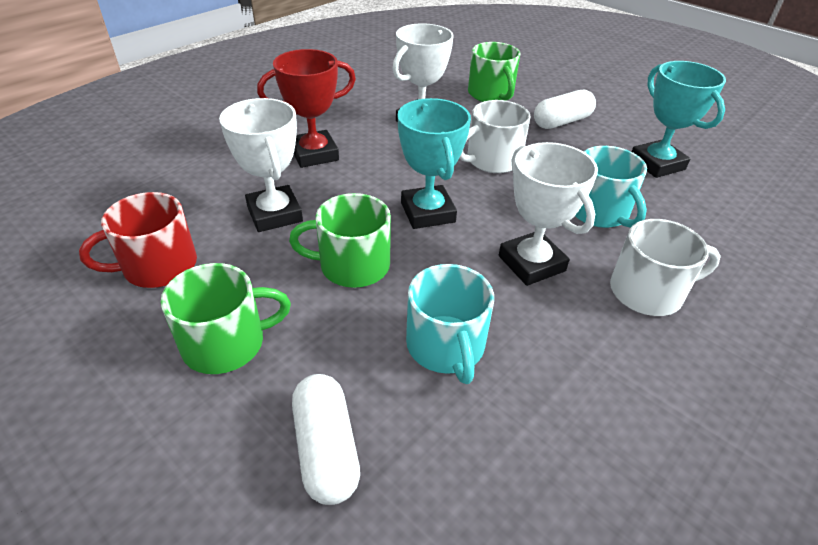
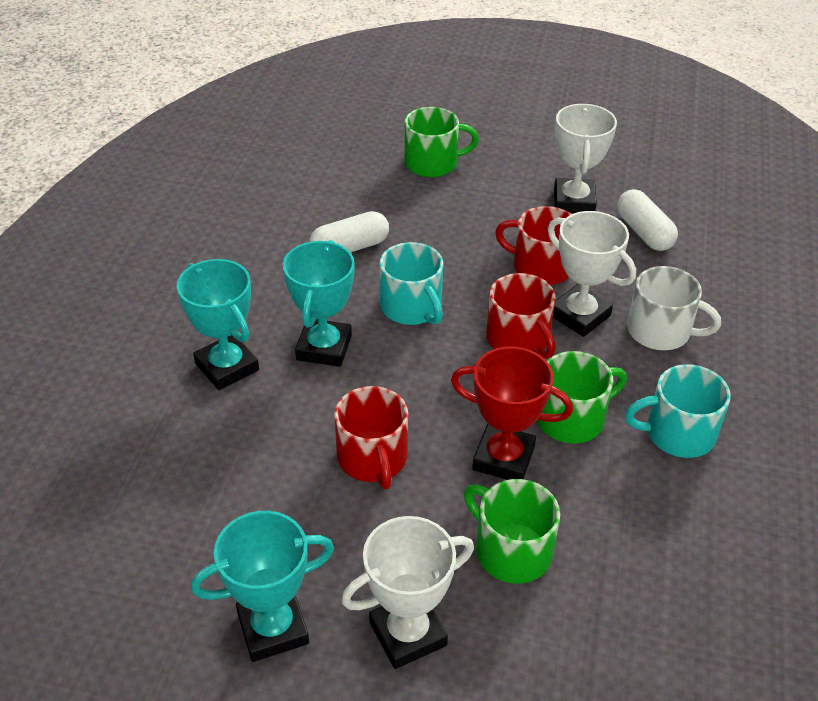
red mug: [79,192,197,288] = 1 -> [334,386,408,489] [486,273,555,359] [495,206,571,285] = 3
turquoise trophy: [397,98,471,229] [632,61,726,178] = 2 -> [177,259,259,390] [191,511,334,662] [283,240,355,367] = 3
white mug: [459,100,531,173] [610,219,721,316] = 2 -> [627,266,721,350] = 1

